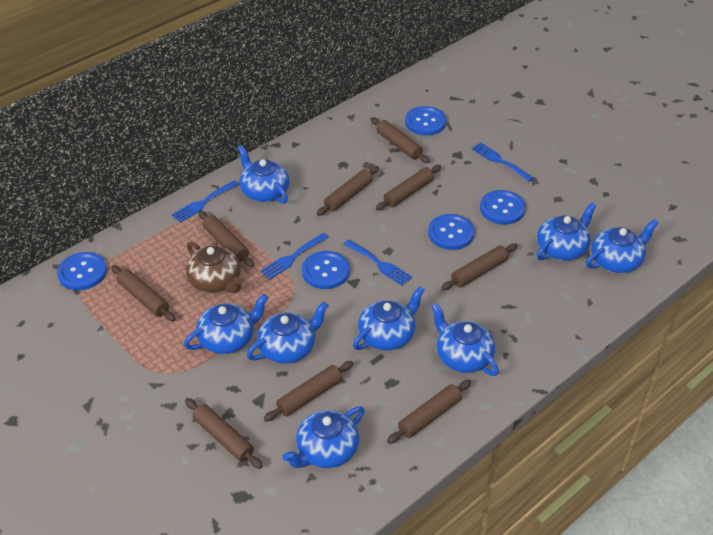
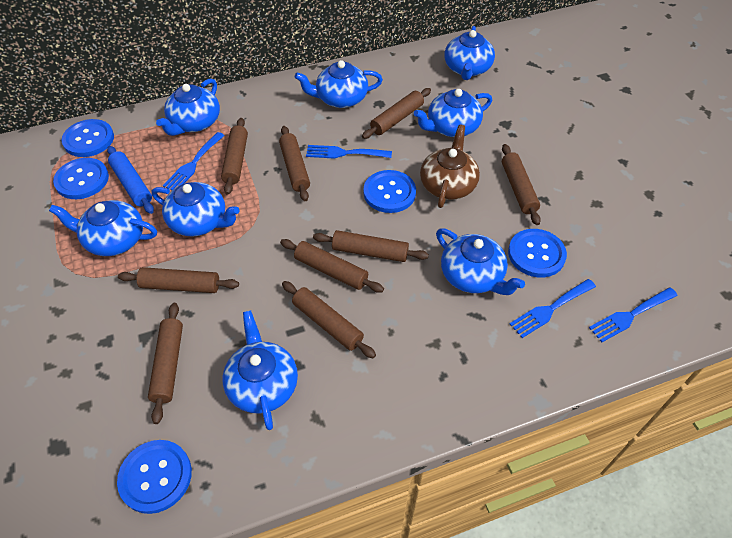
blue rolling pin: none = 0 -> [107,146,154,214] = 1

